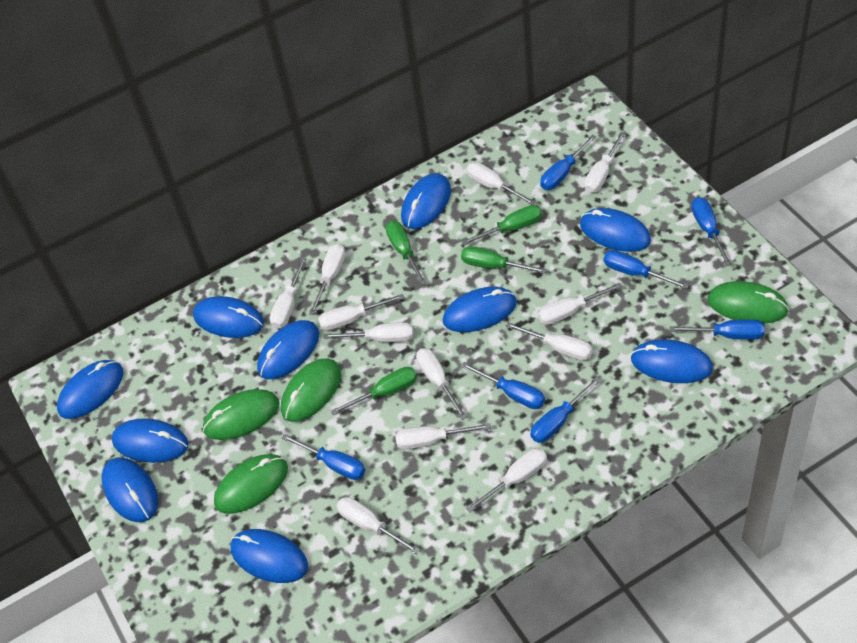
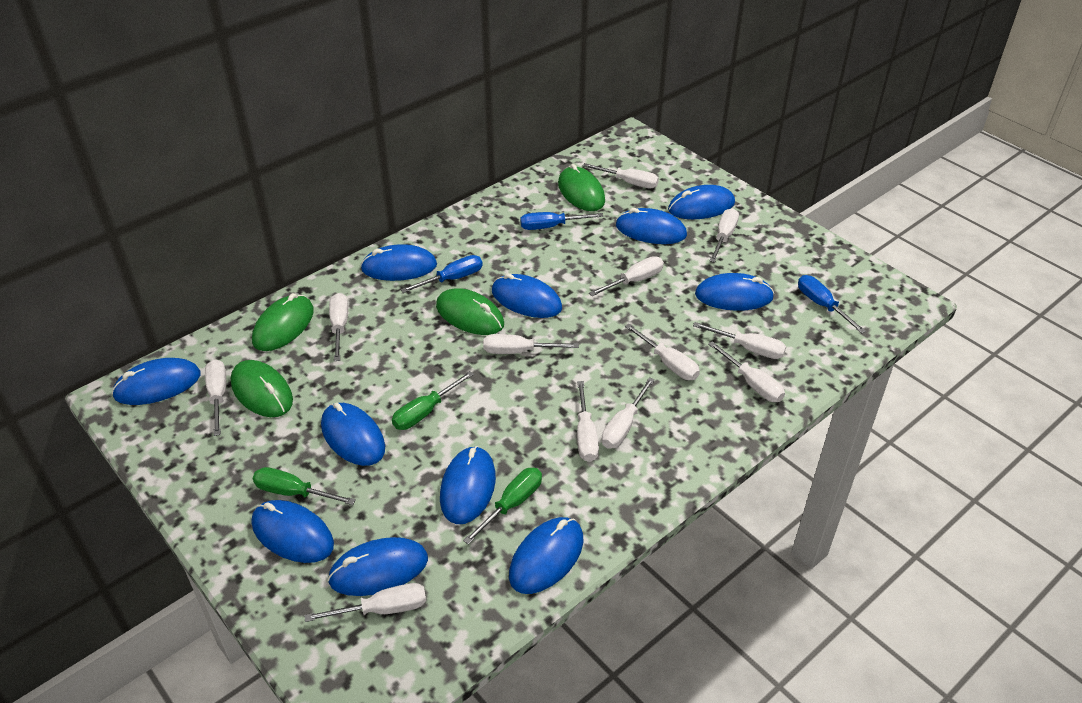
blue mouse: [57,360,124,419] [101,457,158,522] [112,418,189,463] [193,296,264,338] [230,529,308,583] [257,320,319,379] [401,173,451,229] [443,287,517,332] [580,208,651,252] [631,339,713,383] = 10 -> [111,358,201,405] [252,500,334,563] [321,403,385,466] [328,537,428,596] [360,244,437,281] [440,446,496,524] [492,273,562,318] [509,517,583,594] [616,208,687,244] [668,185,735,219] [695,273,774,311] = 11
blue screwdriver: [282,434,365,480] [461,362,545,409] [530,376,601,443] [540,135,596,190] [604,250,689,289] [669,319,765,340] [691,197,732,266] = 7 -> [401,255,483,293] [520,212,603,230] [798,275,866,334] = 3
green screwdriver: [331,367,417,415] [386,221,426,285] [461,246,547,274] [462,205,542,245] = 4 -> [253,467,356,505] [392,371,474,430] [463,468,542,545] = 3

